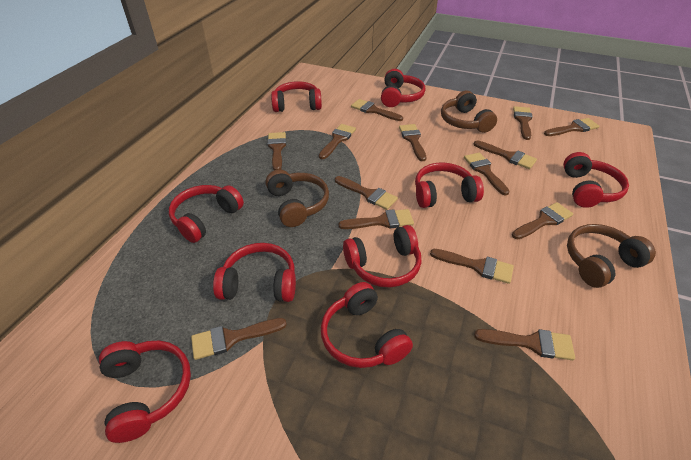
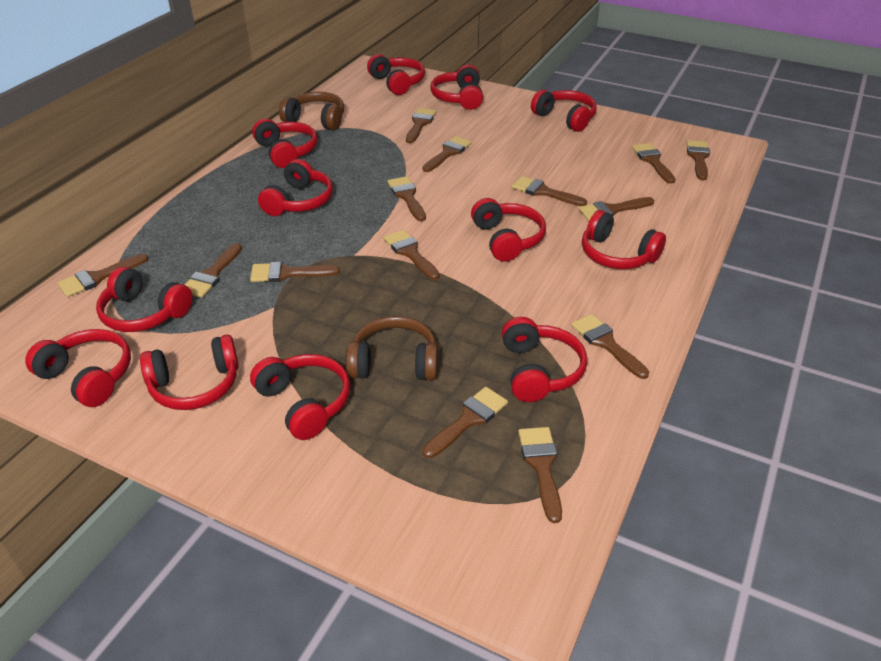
brown headphones: [266,169,329,227] [441,91,497,133] [567,224,656,288] = 3 -> [279,92,344,130] [346,316,438,381] = 2
red headphones: [99,341,191,443] [169,185,244,243] [213,243,296,302] [271,81,322,112] [321,282,413,368] [343,225,422,288] [381,69,425,107] [415,163,484,208] [563,152,629,208] = 9 -> [25,329,131,407] [96,266,193,332] [140,335,239,410] [250,354,350,440] [252,119,317,168] [258,159,333,216] [367,54,425,95] [430,65,483,110] [471,198,546,262] [502,317,587,402] [531,90,597,132] [582,210,666,269] = 12

